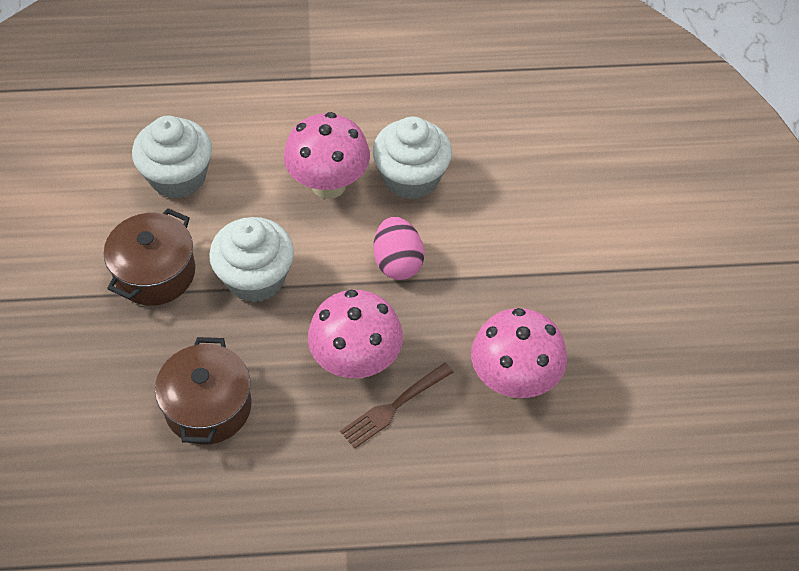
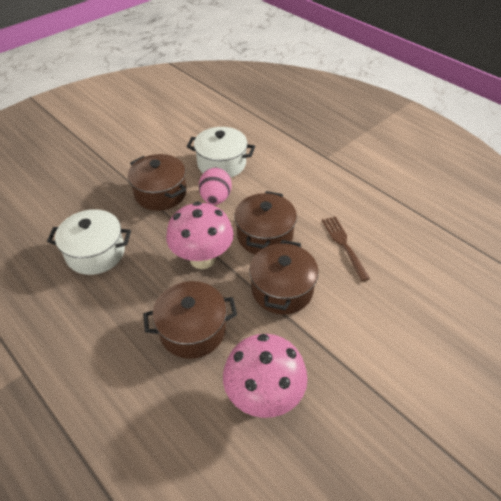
brown pot: [104,208,195,306] [155,337,251,445] = 2 -> [128,154,186,211] [143,281,237,359] [234,191,297,255] [249,240,319,315] = 4
pink mushroom: [284,112,370,199] [308,290,403,380] [471,308,567,398] = 3 -> [166,202,234,269] [223,334,308,418] = 2
white cupcake: [132,116,212,199] [209,217,294,302] [373,116,452,200] = 3 -> none = 0
white pot: none = 0 -> [47,209,131,275] [187,127,255,178] = 2

